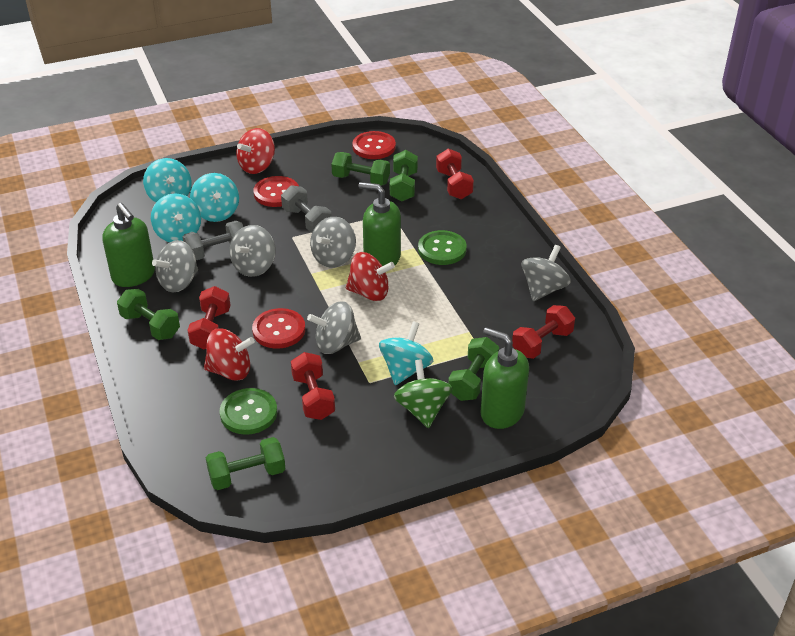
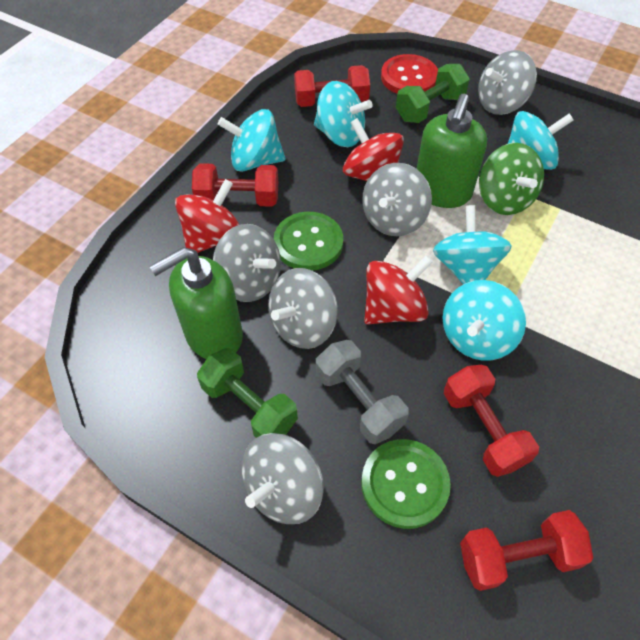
green dumbbell: [117,289,180,340] [206,437,285,490] [331,152,390,186] [390,150,418,201] [448,337,500,401] = 5 -> [197,348,298,438] [396,64,470,123] = 2
green soap dispenser: [102,203,155,287] [358,182,401,266] [481,327,529,429] = 3 -> [149,247,243,359] [417,94,487,208] = 2
grey dumbbell: [182,221,243,260] [281,185,332,233] = 2 -> [316,340,409,444] = 1
red button: [252,308,305,349] [253,176,299,207] [352,131,396,159] = 3 -> [381,54,438,94] = 1
turquoise spinning top: [143,158,192,202] [151,194,201,243] [190,173,239,222] [379,321,433,385] = 4 -> [218,109,285,172] [314,81,373,147] [433,205,512,284] [443,280,526,361] [508,111,573,170] = 5

